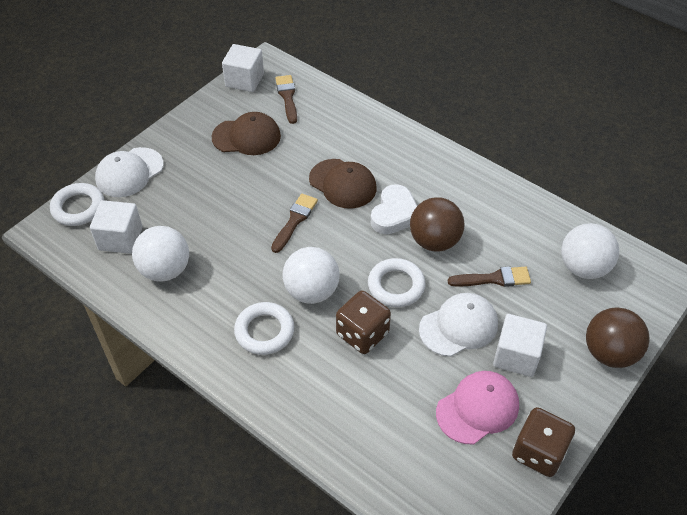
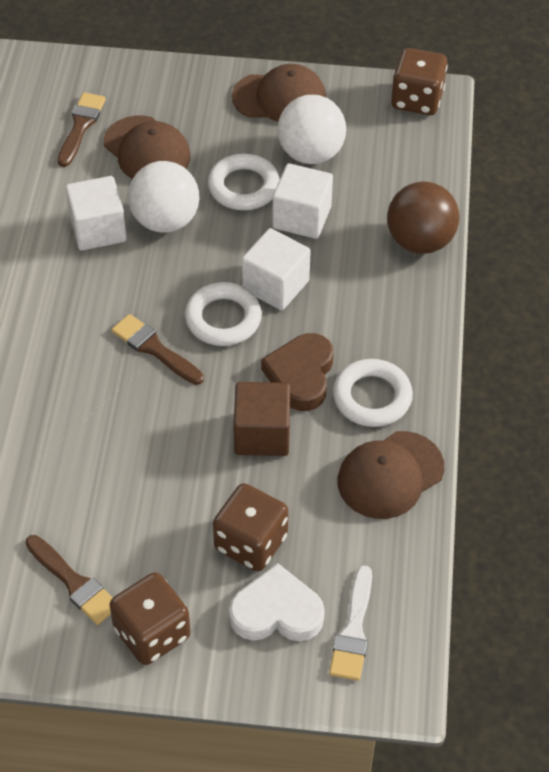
brown ball: [410,197,465,252] [586,307,650,368] = 2 -> [387,182,460,254] = 1
brown cap: [212,112,281,155] [309,159,377,209] = 2 -> [104,116,191,179] [232,64,326,122] [338,431,444,519] = 3
brown cube: none = 0 -> [234,382,290,456] = 1
brown dice: [336,291,391,354] [512,407,575,477] = 2 -> [109,572,191,665] [213,483,289,571] [391,48,448,115] = 3
brown heart: none = 0 -> [261,333,333,411] = 1
pink cap: [436,371,519,444] = 1 -> none = 0
white ball: [132,226,189,282] [283,247,340,304] [561,223,619,279] = 3 -> [128,161,199,232] [278,95,346,164] = 2
white brush: none = 0 -> [329,565,372,681] = 1
white cap: [95,147,164,197] [419,293,498,357] = 2 -> none = 0

